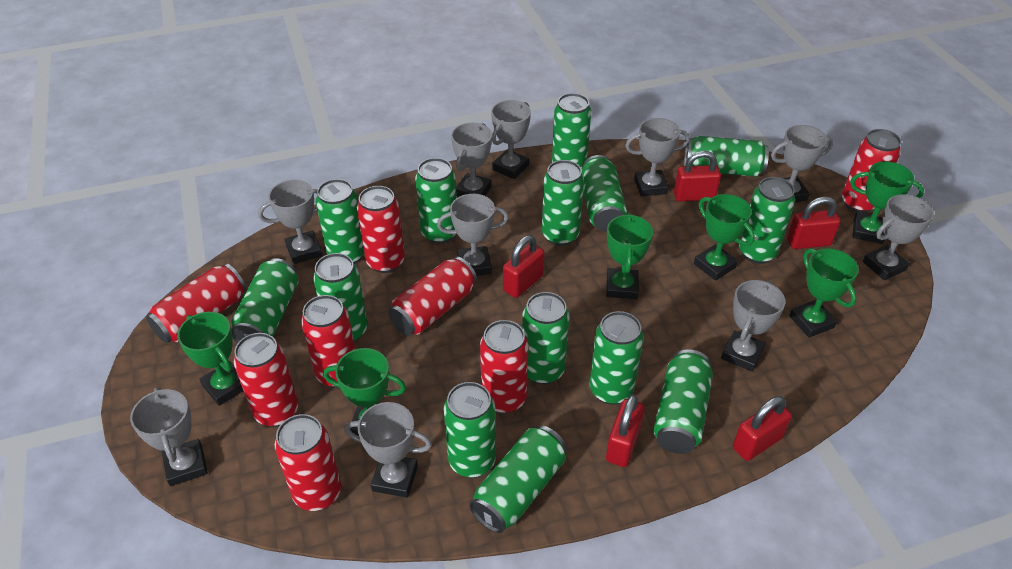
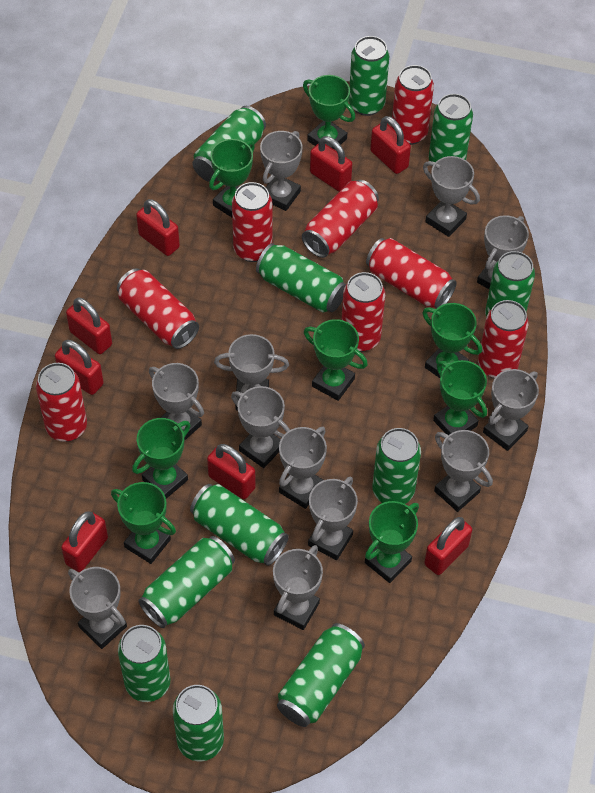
green can: [231,258,298,343] [313,253,368,342] [316,179,364,264] [415,158,457,244] [443,382,496,478] [469,425,567,533] [522,292,570,384] [542,160,584,246] [552,93,591,170] [582,155,627,231] [590,311,644,405] [653,349,713,454] [684,136,769,177] [739,177,795,264] = 14 -> [118,625,171,702] [138,536,235,628] [173,685,224,761] [190,484,289,566] [193,106,266,182] [256,243,346,313] [277,623,365,727] [349,36,389,116] [372,428,421,504] [429,94,473,162] [485,251,535,317] = 11
green trophy: [177,312,243,406] [323,348,406,436] [606,213,653,299] [694,194,755,281] [789,248,859,338] [850,161,924,244] = 6 -> [111,482,176,564] [132,418,190,499] [209,139,255,217] [303,75,355,150] [304,319,368,401] [365,501,419,583] [423,303,482,378] [433,360,487,435] = 8
grey trophy: [130,387,208,486] [258,180,322,264] [344,402,432,498] [437,194,509,276] [451,122,492,197] [491,100,531,179] [625,118,690,197] [721,280,785,372] [771,125,833,202] [863,194,934,280] = 10 -> [68,567,127,649] [149,363,204,441] [214,334,289,410] [231,386,290,468] [260,131,303,211] [273,545,323,630] [279,427,327,509] [308,476,358,560] [423,156,480,237] [434,430,493,512] [477,215,529,289] [483,369,539,451] = 12
red padlock: [503,235,545,298] [606,394,645,467] [674,151,721,202] [733,396,792,461] [787,197,841,249] = 5 -> [55,340,104,395] [61,511,108,572] [66,298,112,354] [136,199,180,256] [207,444,256,499] [310,136,352,192] [370,116,411,174] [424,517,472,575] = 8

